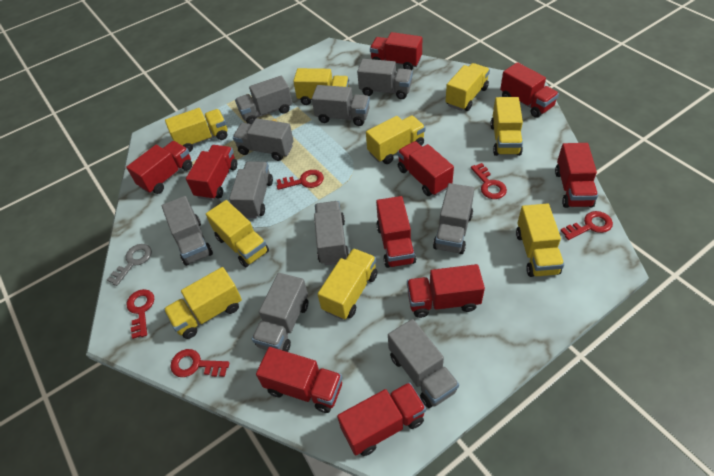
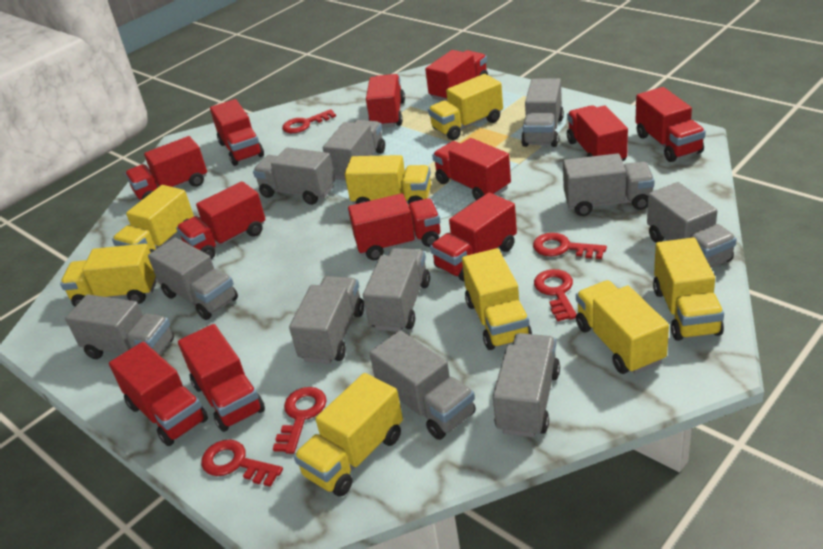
grey key: [107,244,152,286] = 1 -> none = 0
grey truck: [162,196,213,266] [229,161,273,218] [233,118,294,161] [235,76,292,124] [252,273,308,352] [312,85,370,126] [314,201,349,265] [357,59,413,99] [388,319,459,408] [433,183,474,254] = 10 -> [65,295,174,359] [148,238,238,320] [253,147,335,205] [289,276,364,364] [323,120,385,180] [363,248,430,332] [369,330,476,440] [493,333,560,437] [521,78,564,147] [563,153,655,216] [647,182,737,268] = 11
red truck: [126,141,192,194] [186,145,237,200] [256,347,342,413] [337,382,426,456] [370,32,422,70] [376,196,416,268] [397,141,454,196] [407,264,485,318] [500,62,559,118] [555,143,598,208] = 10 -> [109,342,208,446] [125,136,207,200] [176,181,265,260] [178,324,265,432] [210,99,264,166] [348,193,440,260] [366,74,405,128] [425,50,488,101] [430,192,517,281] [432,138,511,200] [567,105,628,161] [635,87,706,162] = 12
yellow truck: [163,267,242,339] [165,108,228,152] [206,200,269,267] [293,68,349,105] [318,248,378,320] [366,115,426,164] [446,63,490,111] [490,97,523,156] [516,203,564,277] = 9 -> [60,244,157,307] [112,185,194,252] [294,373,403,497] [345,155,431,205] [428,74,503,140] [462,248,532,350] [576,280,669,374] [653,237,724,341] = 8

